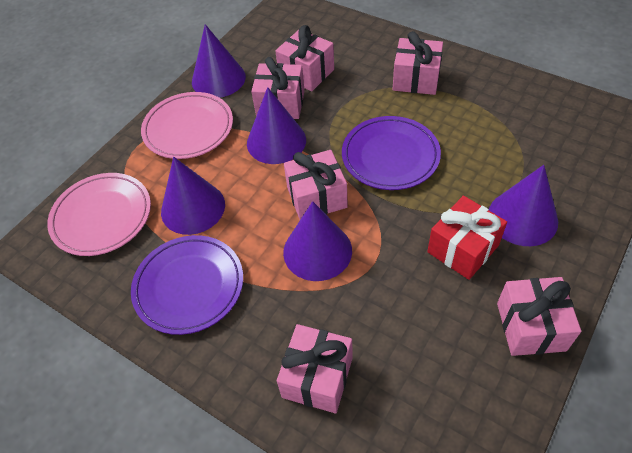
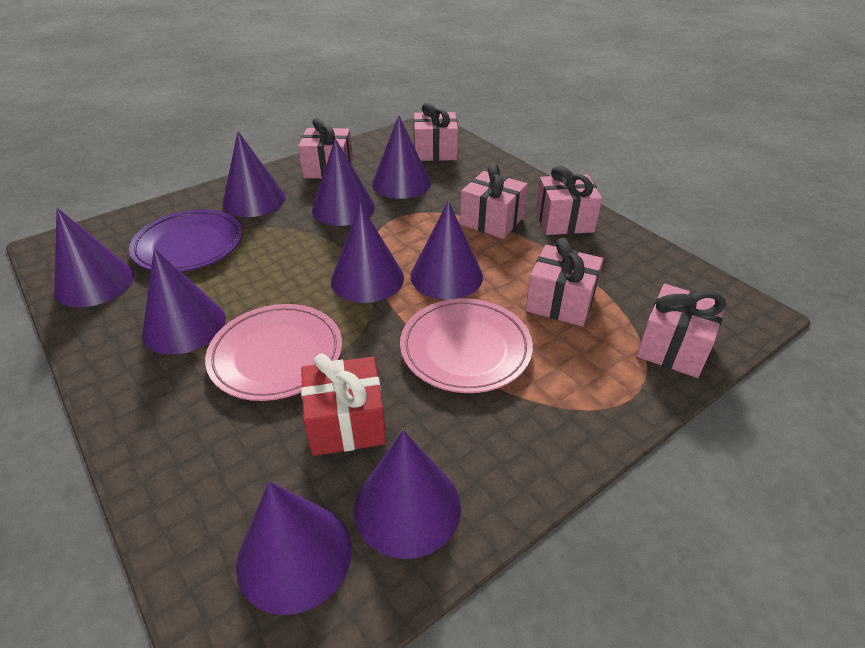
purple cone: [161,157,225,235] [192,24,246,98] [247,87,306,164] [283,201,352,281] [489,165,558,246] = 5 -> [54,208,134,307] [142,248,226,354] [223,131,286,217] [236,481,352,615] [312,138,375,226] [331,204,404,303] [354,430,461,559] [372,115,431,199] [410,201,483,300] = 9
purple plate: [131,235,243,335] [342,116,441,190] = 2 -> [129,209,243,272] = 1

